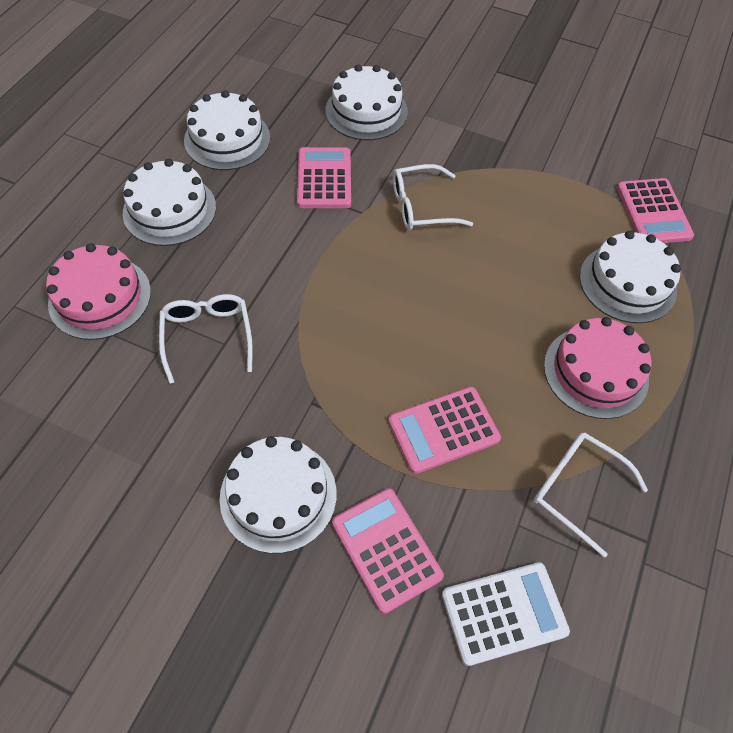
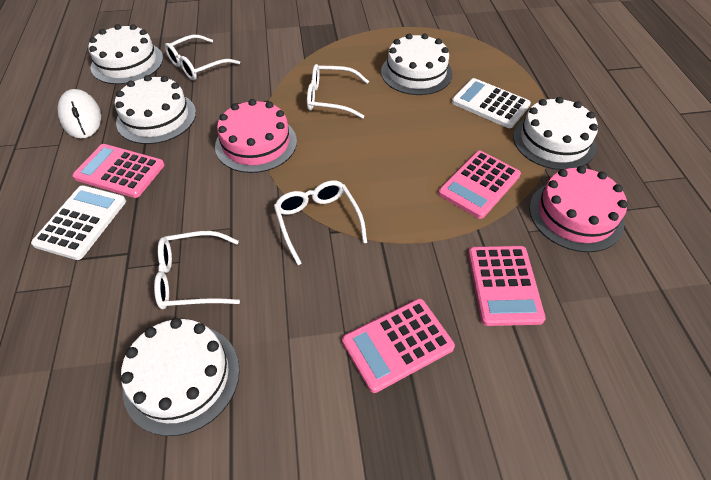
white calculator: [442,562,570,666] = 1 -> [31,185,126,260] [452,78,531,128] = 2
white glasses: [159,294,253,384] [393,164,473,230] [534,432,648,557] = 3 -> [154,231,240,309] [165,35,240,80] [274,180,367,265] [307,64,369,119] = 4
white mouse: none = 0 -> [57,89,101,139] = 1

